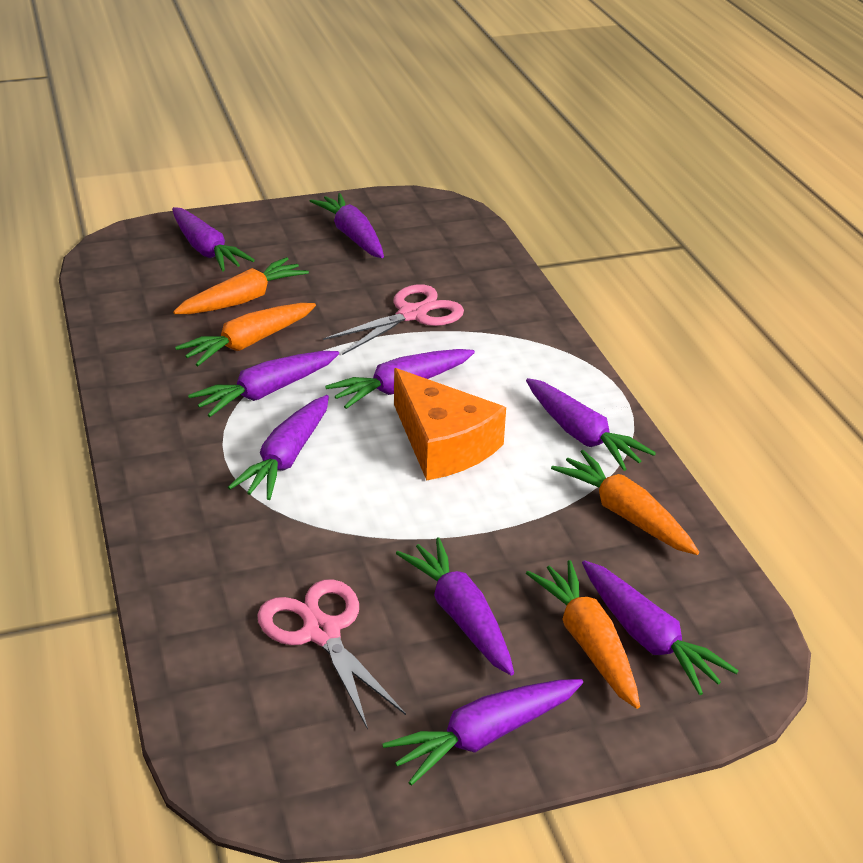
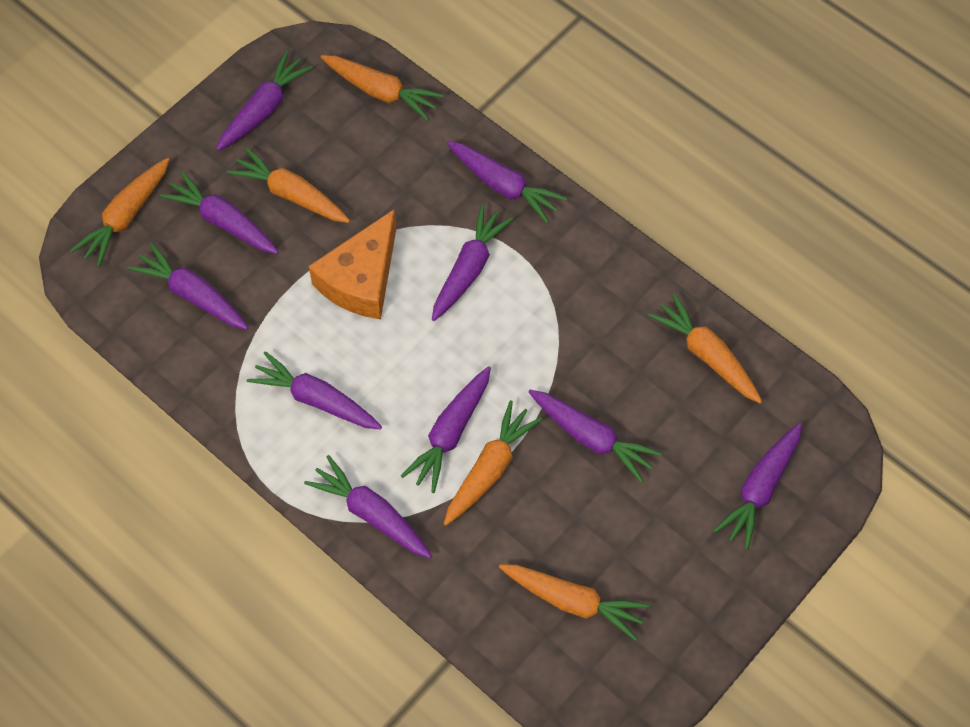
orange carrot: [173,257,309,314] [175,303,316,366] [526,560,640,709] [551,450,699,555] = 4 -> [71,158,170,267] [227,147,350,223] [320,55,443,121] [444,400,542,526] [499,564,649,641] [648,294,762,404] = 6
pink scissors: [257,579,406,729] [323,284,464,355] = 2 -> none = 0
purple carrot: [172,207,255,272] [188,351,339,417] [228,395,329,500] [310,193,384,258] [325,349,475,409] [382,679,583,786] [396,537,514,676] [526,378,656,471] [582,560,739,695] = 9 -> [128,243,249,330] [160,171,279,254] [216,51,313,151] [247,351,382,430] [304,455,432,558] [401,366,491,493] [432,204,513,321] [447,141,567,223] [529,390,662,483] [713,423,802,550] = 10

